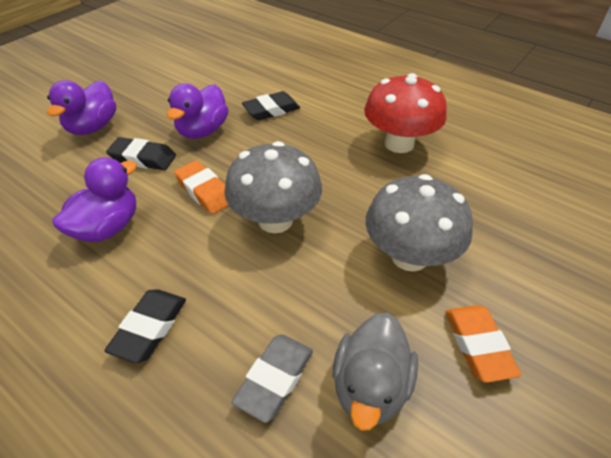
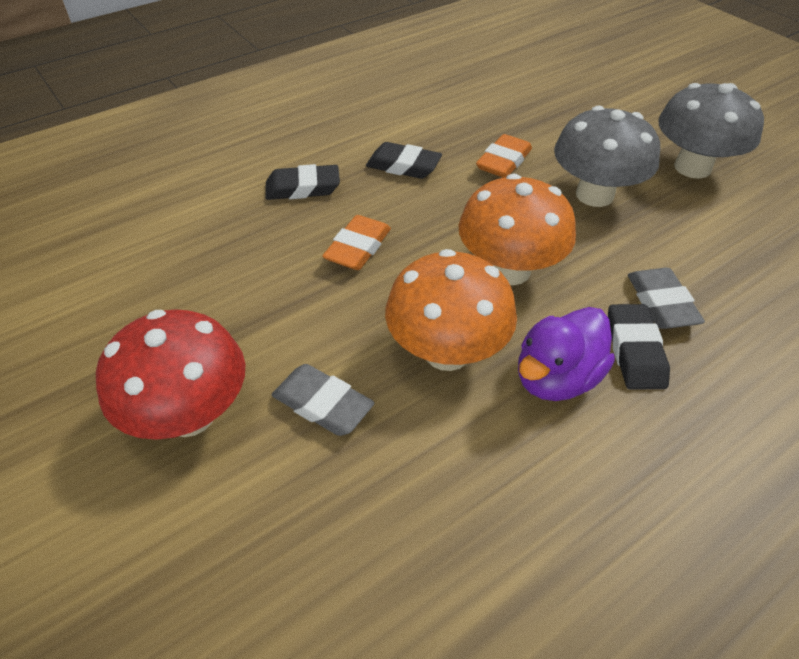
grey duck: [333,313,418,431] = 1 -> none = 0
grey eraser: [231,334,313,423] = 1 -> [272,364,375,436] [628,268,705,329] = 2
orange mushroom: none = 0 -> [385,249,517,371] [458,173,576,285] = 2
purple duck: [47,80,116,135] [52,157,137,242] [167,84,229,139] = 3 -> [518,307,615,401] = 1

